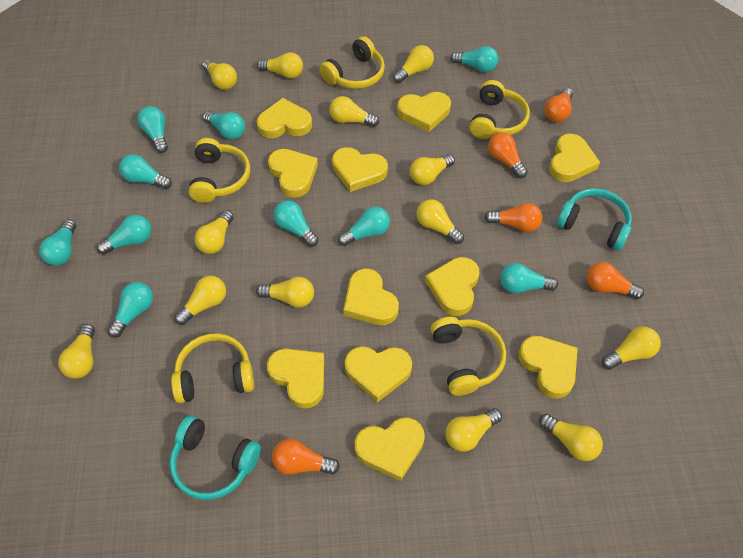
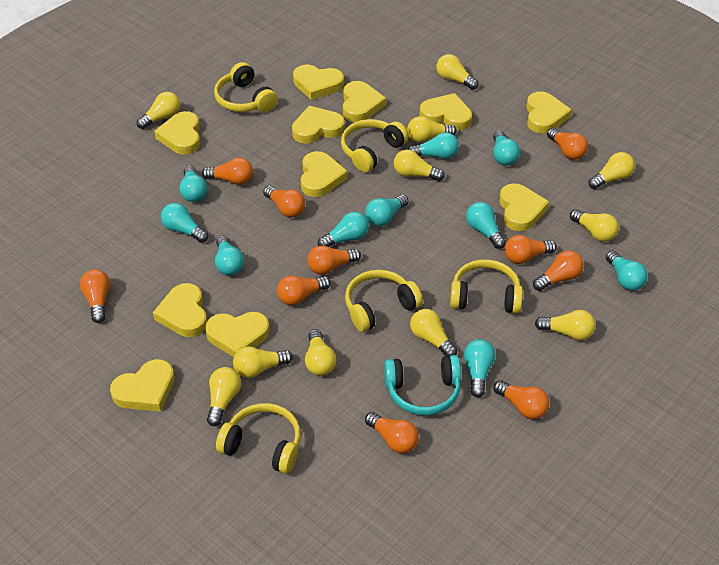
orange light bulb: [272,439,340,475] [485,203,542,232] [488,132,528,178] [545,88,573,122] [587,262,644,299] = 5 -> [80,269,110,323] [202,158,253,185] [263,186,305,217] [277,276,331,306] [307,245,361,275] [365,412,419,453] [493,380,549,419] [504,235,557,264] [533,251,584,291] [547,128,588,160] = 10
turquoise headphones: [169,416,261,500] [557,188,632,251] = 2 -> [384,355,461,415] = 1
yellow light bulb: [58,324,95,379] [175,276,226,325] [194,210,234,254] [202,59,237,90] [256,277,314,308] [257,52,303,79] [329,96,379,127] [393,45,434,83] [410,154,455,185] [416,199,464,244] [445,408,502,452] [539,414,603,461] [602,327,661,370] = 13 -> [137,92,180,129] [207,367,241,426] [233,346,293,378] [305,329,336,376] [394,150,445,181] [407,116,457,143] [410,309,457,356] [436,54,479,90] [535,310,596,340] [570,209,619,242] [588,152,635,189] = 11

